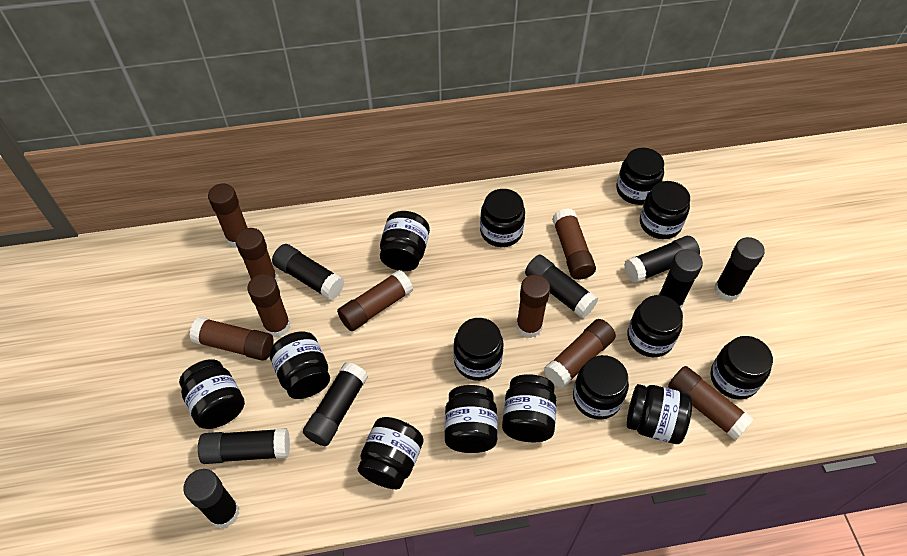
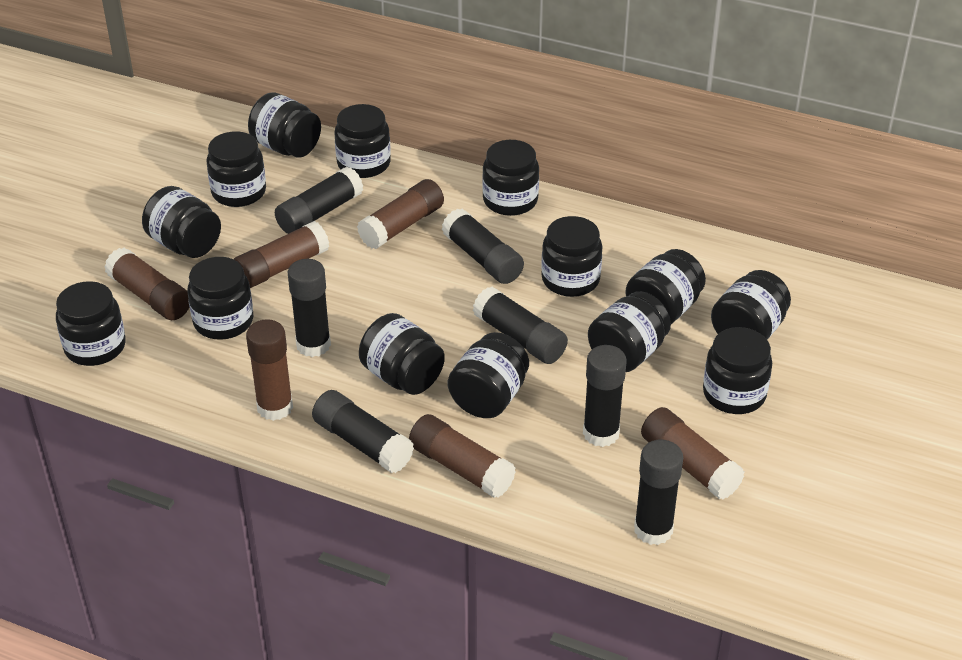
black glue stick: [183,469,239,528] [198,428,290,464] [272,244,344,300] [303,362,368,446] [525,255,598,318] [624,236,700,283] [659,249,703,308] [714,237,765,301] = 8 -> [275,167,363,234] [288,259,331,357] [312,390,414,473] [442,209,524,284] [473,287,568,364] [583,345,627,447] [634,440,683,545] = 7
brown glue stick: [189,317,274,361] [208,183,248,248] [235,228,278,282] [248,274,290,338] [337,270,413,331] [516,274,550,338] [544,319,616,389] [552,208,596,280] [668,366,754,441] = 9 -> [104,248,189,320] [234,221,329,288] [246,319,293,421] [357,179,444,249] [409,414,516,498] [641,407,745,500] = 6

